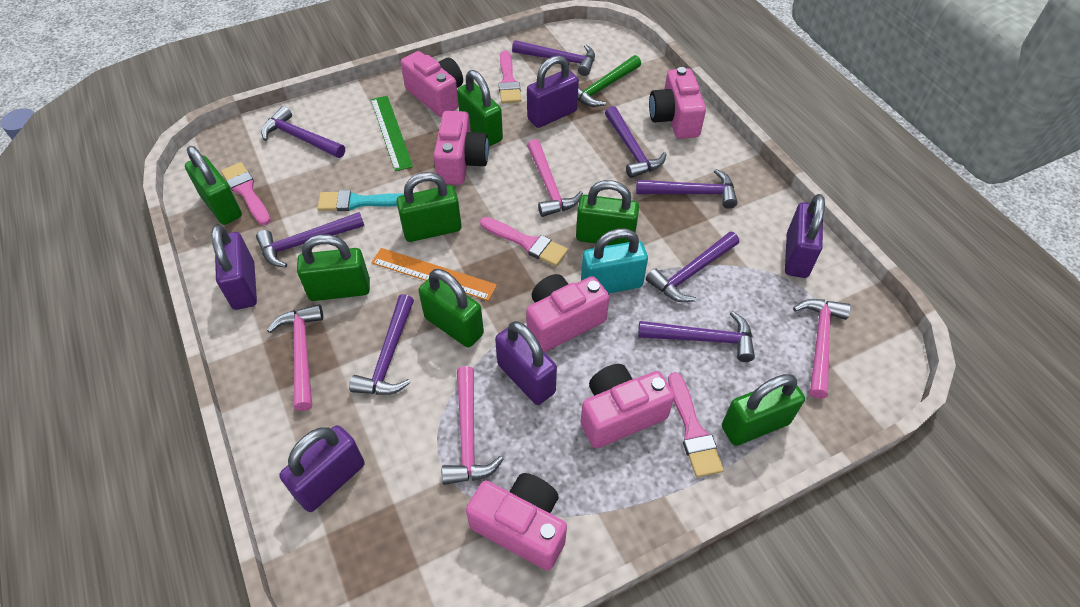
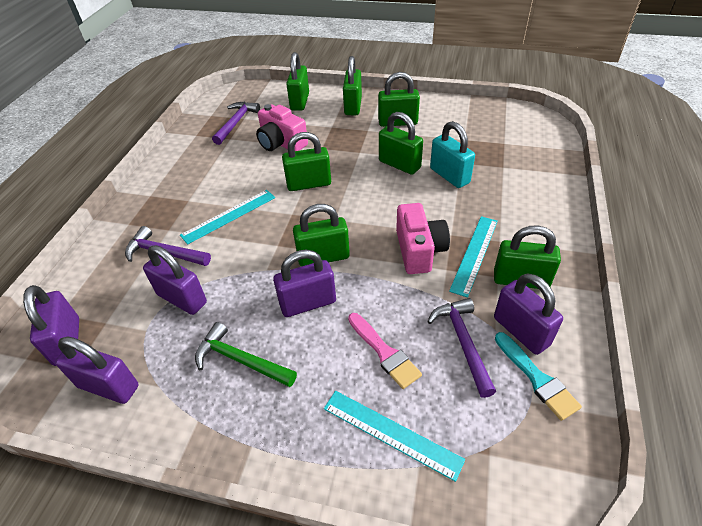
green ruler: [371,96,413,172] = 1 -> none = 0
orange ruler: [372,248,497,301] = 1 -> none = 0
pink brush: [221,162,271,225] [480,217,568,266] [499,50,521,104] [668,372,724,477] = 4 -> [348,313,422,389] = 1
pink camera: [401,51,463,117] [434,111,489,185] [466,473,567,571] [526,274,609,352] [581,364,675,449] [649,67,706,139] = 6 -> [256,104,308,151] [396,203,450,274] = 2
pink hammer: [267,304,323,411] [442,366,504,485] [527,139,583,217] [793,299,851,399] = 4 -> none = 0
purple hammer: [256,212,364,268] [261,106,345,158] [349,294,414,395] [512,40,595,76] [605,106,667,178] [636,169,738,209] [638,311,755,362] [646,232,739,302] = 8 -> [125,226,211,266] [212,102,260,145] [427,298,496,398] = 3
turquoise ruler: none = 0 -> [180,190,275,244] [324,391,465,482] [449,216,498,298] = 3

